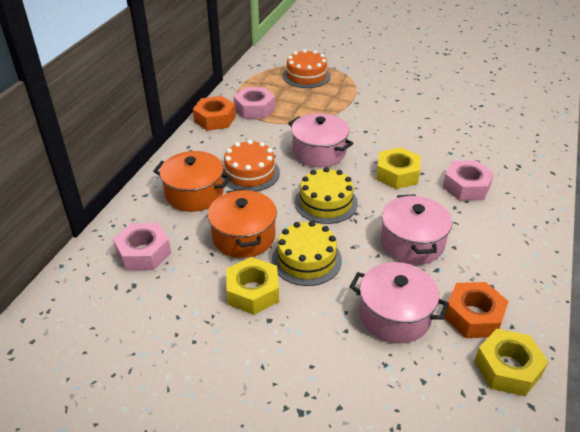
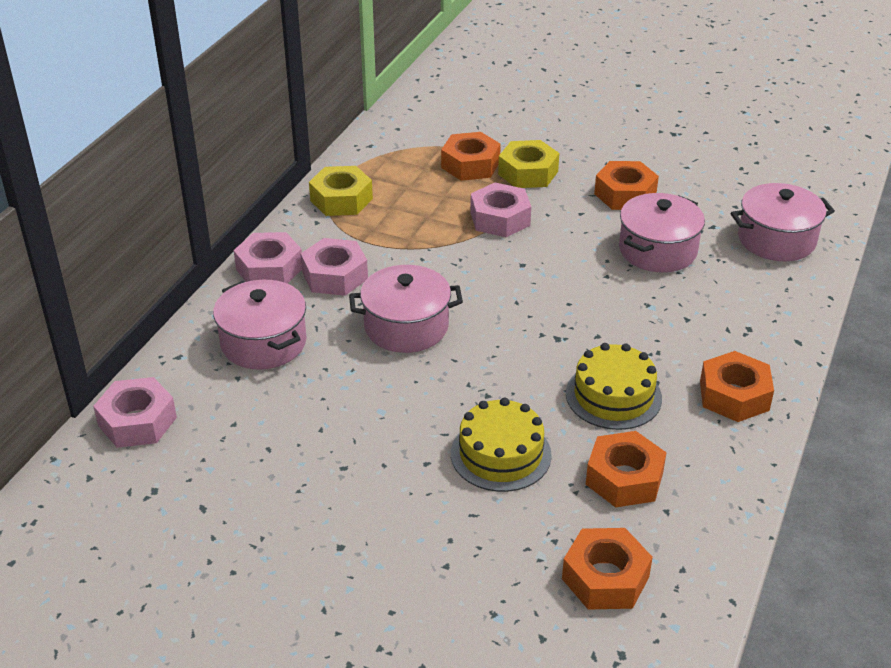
orange cake: [223,140,280,192] [283,49,331,88] = 2 -> none = 0
orange nut: [193,96,236,131] [444,282,509,338] = 2 -> [441,132,501,181] [562,528,653,610] [586,431,667,507] [594,161,659,210] [700,351,774,422] = 5
orange pot: [153,151,231,212] [208,189,277,258] = 2 -> none = 0
pink nut: [113,223,171,271] [233,87,275,119] [443,160,494,201] = 3 -> [93,377,177,448] [234,232,302,284] [300,238,368,296] [470,183,531,237] = 4
pink pot: [288,113,353,167] [350,262,449,343] [381,194,452,265] = 3 -> [213,280,307,370] [349,265,463,353] [619,193,705,272] [731,183,835,261] = 4
yellow nut: [226,257,279,315] [376,147,421,189] [474,329,549,396] = 3 -> [309,166,373,216] [498,140,559,188] = 2

